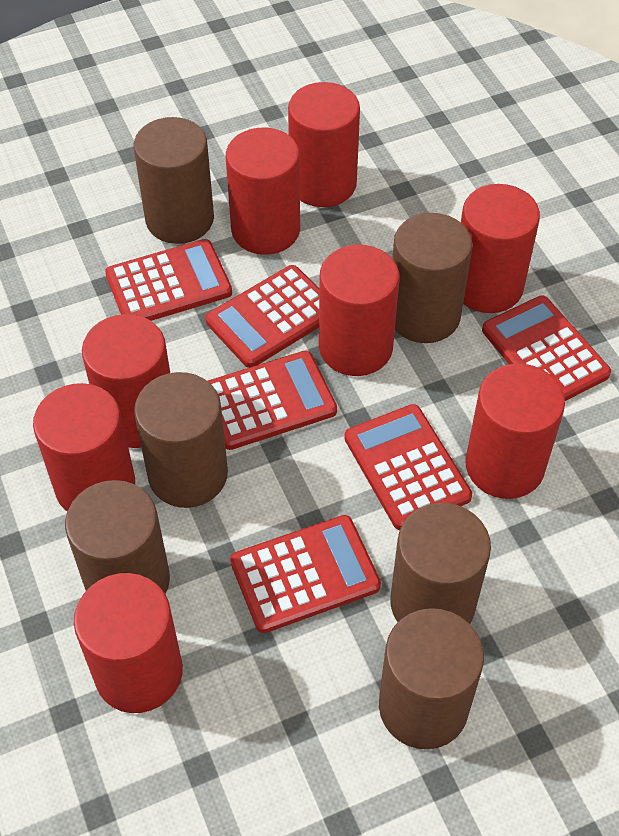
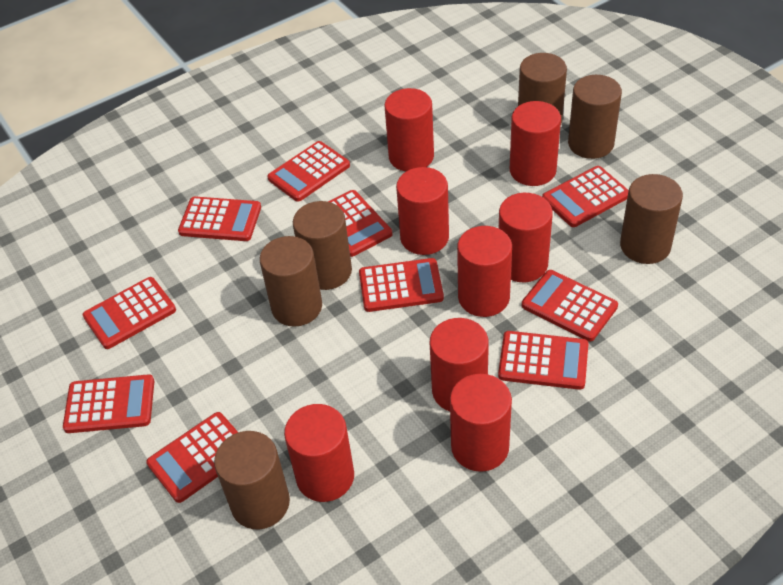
red calculator: [105,239,232,321] [205,265,319,368] [208,351,337,450] [230,515,381,633] [344,404,472,530] [482,296,611,401] = 6 -> [63,374,154,433] [83,277,176,349] [146,412,238,503] [178,197,261,241] [267,141,350,202] [328,190,392,257] [359,258,444,312] [498,331,589,390] [522,270,618,342] [542,166,629,227] = 10

